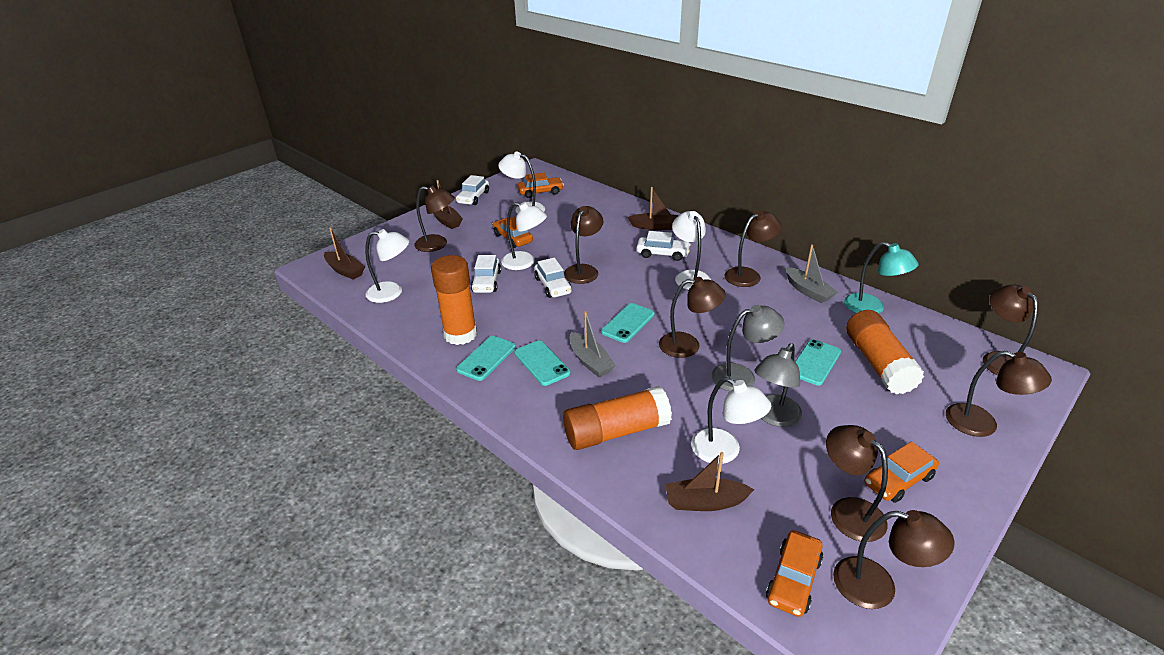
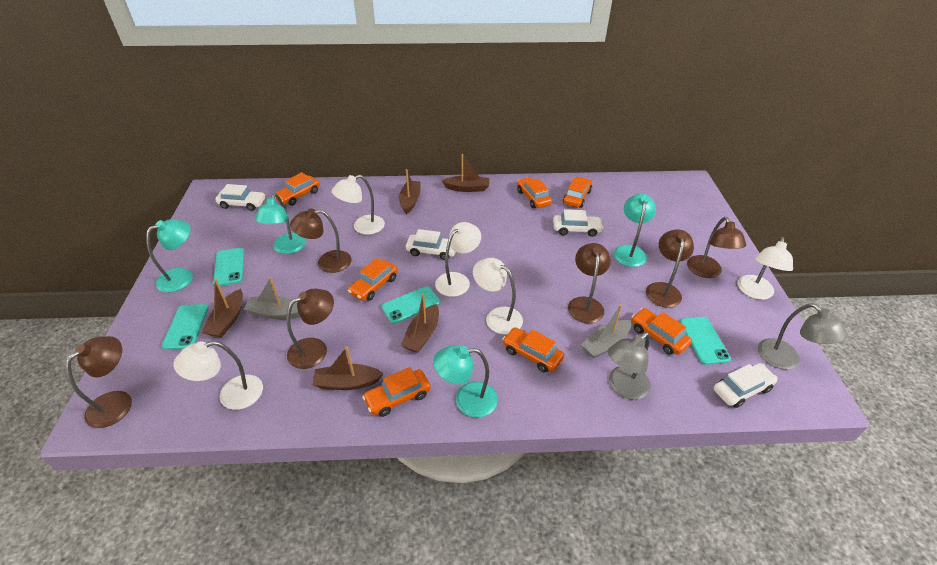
brown boat: [324,227,365,280] [433,180,463,229] [628,187,679,230] [665,452,754,511] = 4 -> [201,279,243,338] [313,346,384,390] [399,169,420,214] [401,294,439,353] [442,154,489,192] = 5
brown lamp: [414,185,455,252] [564,206,603,284] [659,277,726,358] [725,210,781,287] [826,425,888,542] [833,510,955,609] [946,351,1052,437] [983,285,1038,376] = 8 -> [66,336,132,428] [287,288,334,369] [290,209,352,273] [568,243,611,323] [646,229,694,308] [687,217,746,278] = 6
orange car: [493,216,533,248] [518,173,564,198] [766,530,823,617] [865,442,939,503] = 4 -> [275,172,320,206] [348,258,398,301] [362,367,431,417] [502,327,564,373] [517,177,552,208] [563,177,592,208] [631,308,692,355] = 7
orange glue stick: [431,255,477,345] [563,386,672,450] [846,310,924,394] = 3 -> none = 0
turquoise lamp: [844,242,919,314] = 1 -> [146,219,193,293] [255,194,306,254] [433,345,498,418] [614,194,656,267] = 4

